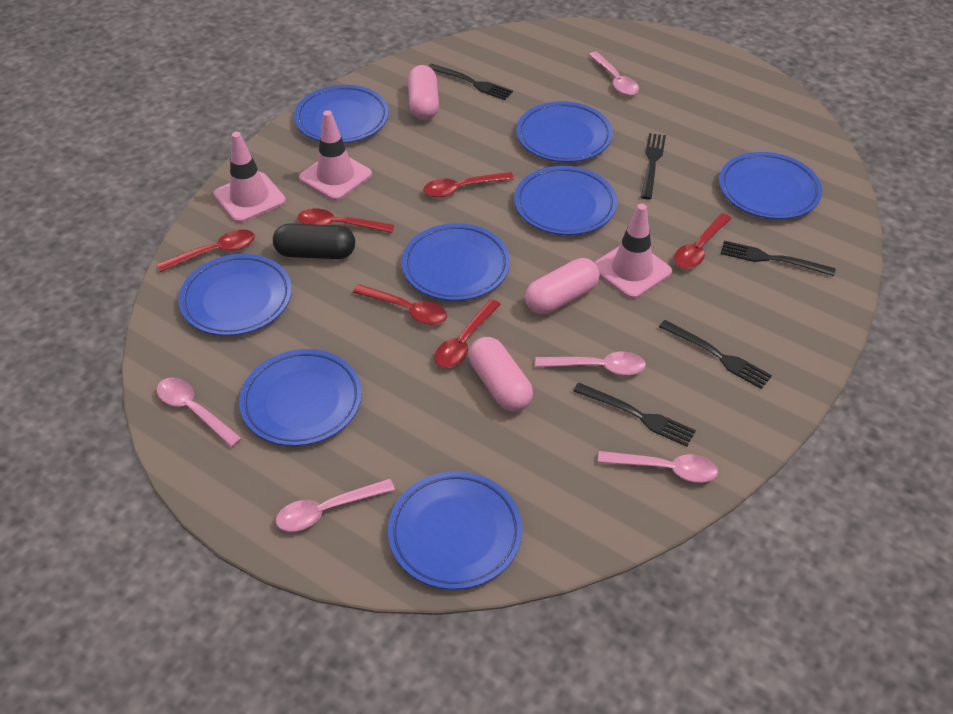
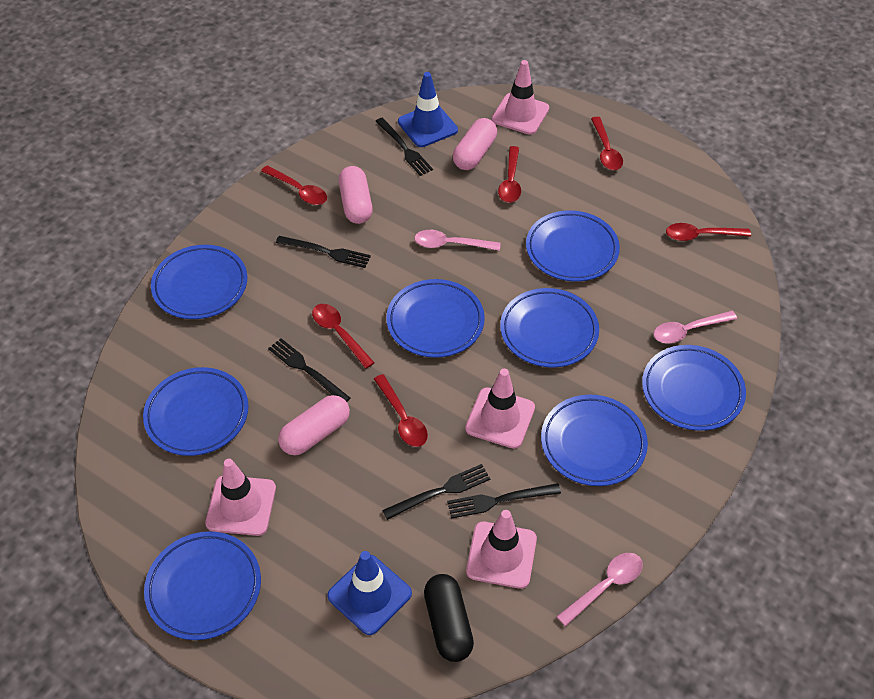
blue traffic cone: none = 0 -> [327,551,412,635] [398,72,458,147] = 2
pink spoon: [157,377,242,447] [276,479,395,532] [535,351,646,375] [589,52,639,96] [598,451,718,483] = 5 -> [414,230,500,251] [556,553,643,627] [653,311,737,343] = 3
pink traffic cone: [213,132,286,223] [299,110,372,201] [594,204,672,299] = 3 -> [205,459,276,536] [465,369,535,449] [466,510,537,589] [492,60,549,135] = 4

